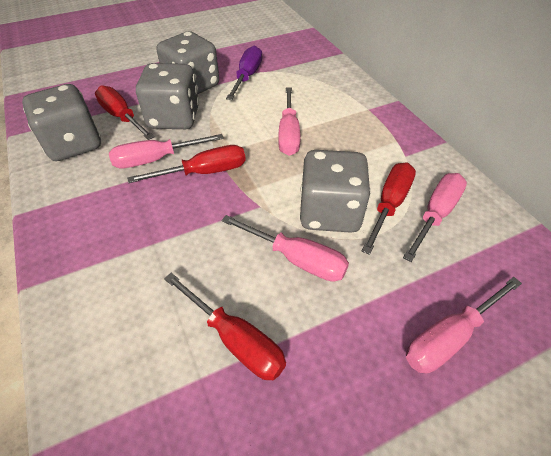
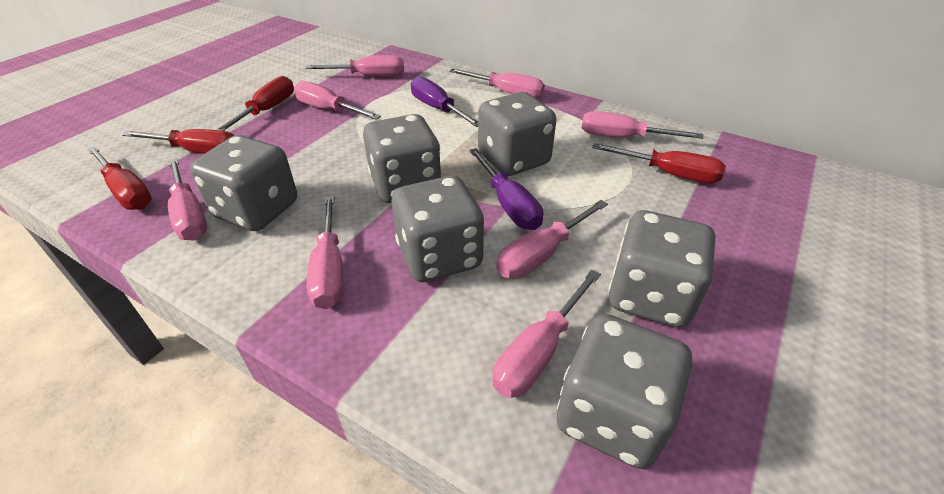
grey dice: [22,84,101,161] [136,63,199,129] [157,31,219,94] [300,150,371,233] = 4 -> [190,135,297,231] [363,114,442,203] [392,176,484,282] [478,92,557,176] [557,314,692,469] [608,210,715,328] = 6
pink screwdriver: [109,134,224,168] [221,215,349,282] [278,87,301,156] [403,173,467,262] [406,277,522,373] = 5 -> [168,158,207,241] [294,81,381,120] [306,55,404,76] [307,196,343,309] [449,68,545,99] [492,270,601,398] [496,200,608,279] [582,111,703,139] = 8
purple screwdriver: [226,46,262,100] = 1 -> [411,76,478,127] [469,148,543,230] = 2

